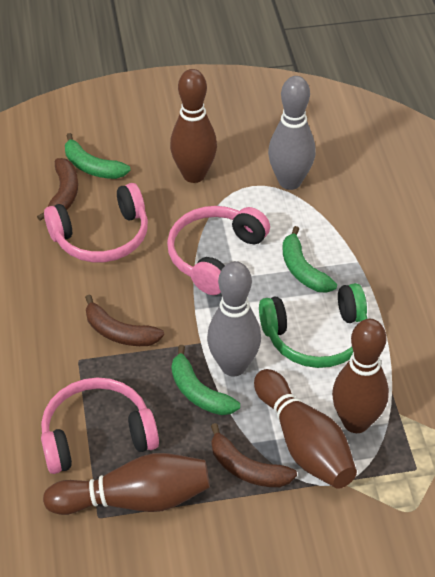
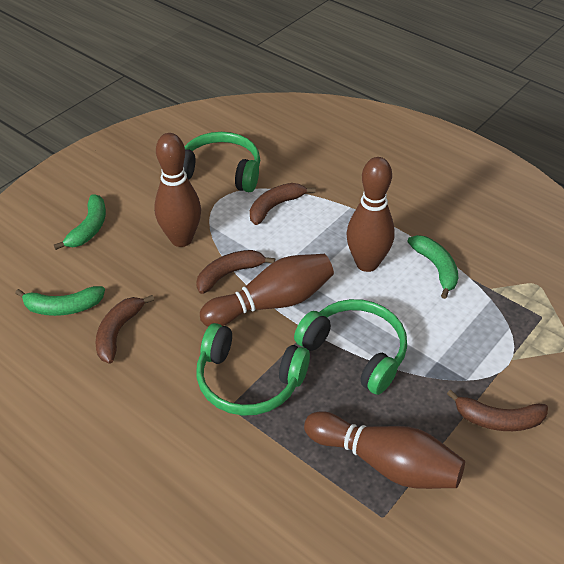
brown banana: [37,158,78,221] [85,294,164,346] [211,423,297,487] = 3 -> [96,295,154,363] [196,250,275,294] [250,183,315,225] [447,390,548,431] = 4
green headphones: [259,283,367,368] = 1 -> [183,132,260,192] [196,323,310,416] [294,299,407,395] = 3
grey bowling pin: [207,261,261,377] [268,76,316,190] = 2 -> none = 0
pink headphones: [41,378,159,474] [44,183,148,262] [167,206,270,295] = 3 -> none = 0

